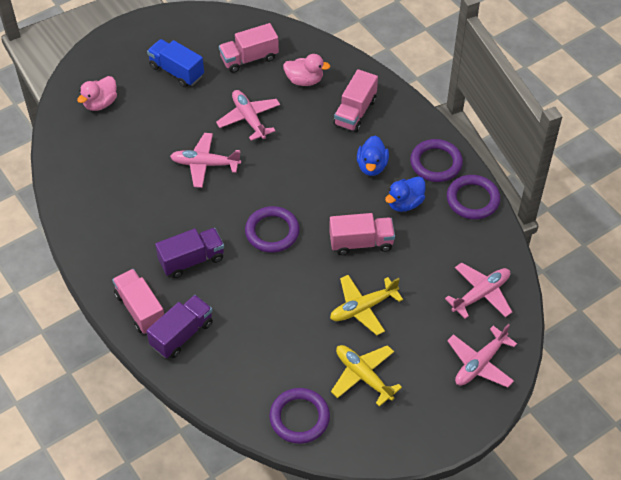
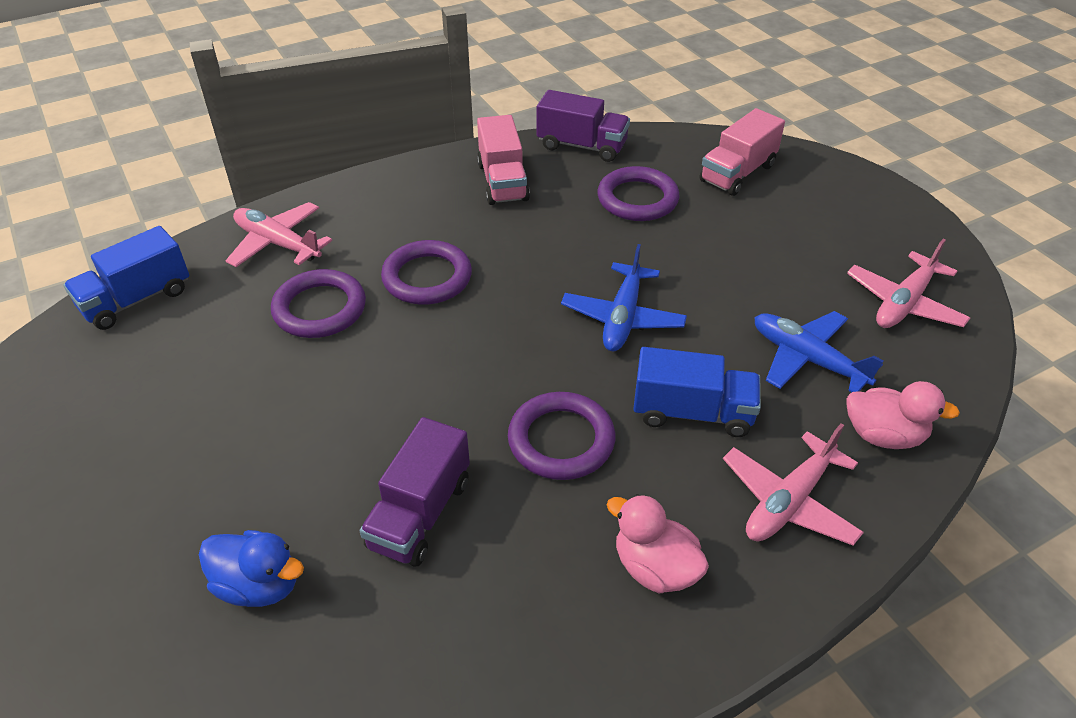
blue duck: [357,136,389,176] [385,176,426,212] = 2 -> [199,530,304,607] = 1
blue plane: none = 0 -> [561,244,687,351] [754,311,884,392] = 2
blue truck: [147,39,204,87] = 1 -> [63,226,189,330] [633,347,761,437] = 2
pink plane: [170,133,241,188] [216,90,280,141] [445,263,512,319] [447,324,517,388] = 4 -> [225,202,332,267] [723,423,864,545] [847,239,970,328] = 3
pink truck: [112,269,164,334] [219,23,279,73] [329,213,395,255] [333,69,378,132] = 4 -> [477,115,530,205] [700,108,785,196] = 2
yellow plane: [330,275,403,335] [331,345,402,407] = 2 -> none = 0

